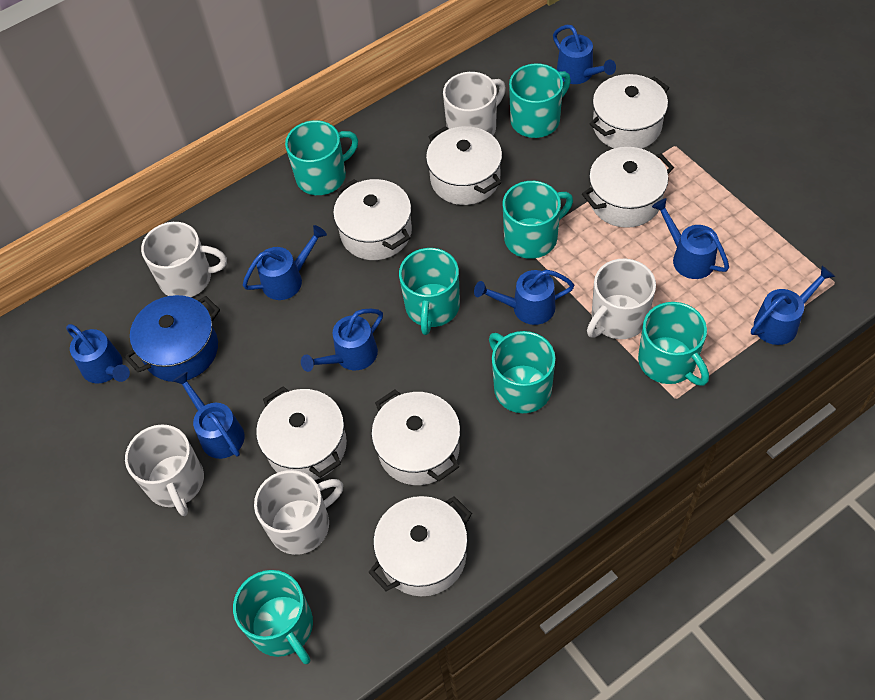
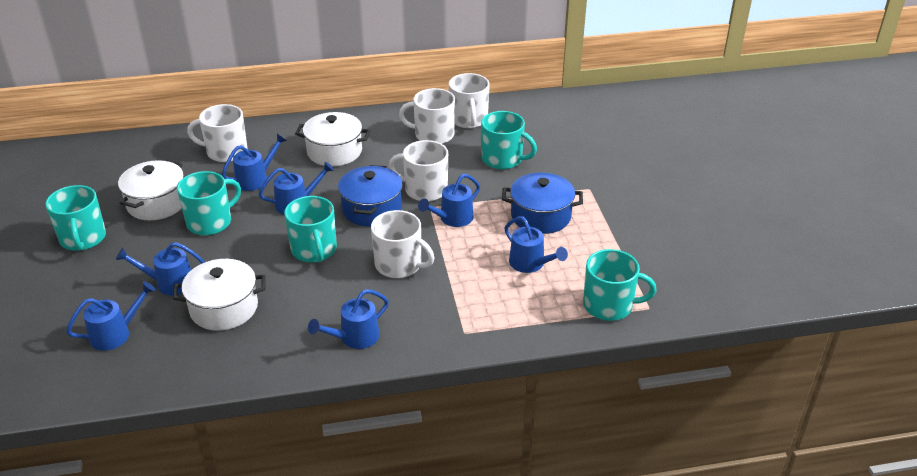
blue pot: [124,295,220,382] = 1 -> [338,165,403,226] [502,173,583,234] = 2
blue watering can: [66,324,130,383] [173,372,245,459] [242,225,327,300] [301,309,383,372] [474,270,575,325] [553,25,616,84] [652,198,729,279] [751,266,835,345] = 8 -> [66,281,156,351] [116,242,205,295] [222,134,287,191] [259,161,334,215] [308,289,389,349] [418,174,480,227] [505,217,568,273] = 7
turquoise mug: [233,570,313,664] [285,120,358,195] [399,248,460,335] [489,331,556,413] [503,181,573,259] [509,63,571,138] [638,302,709,386] = 7 -> [45,185,106,251] [177,171,241,235] [284,196,337,262] [481,111,537,169] [583,249,656,321] = 5
white pot: [256,386,347,480] [333,179,412,260] [368,496,472,596] [371,389,461,485] [426,126,502,205] [582,147,674,228] [590,74,669,149] = 7 -> [118,160,184,220] [173,259,265,331] [295,112,371,166] = 3

